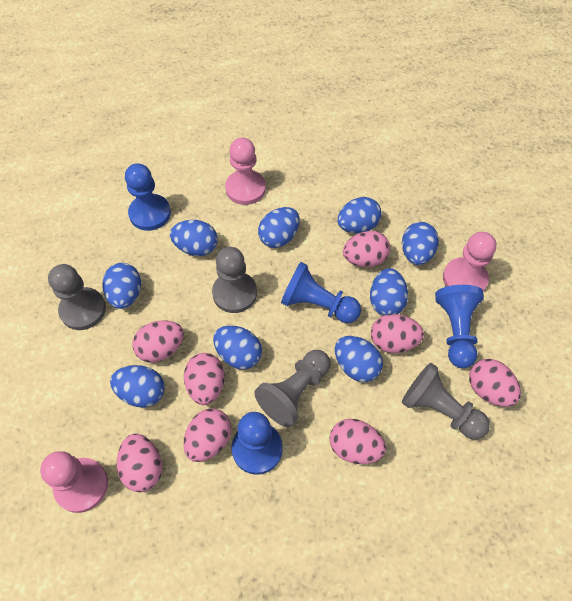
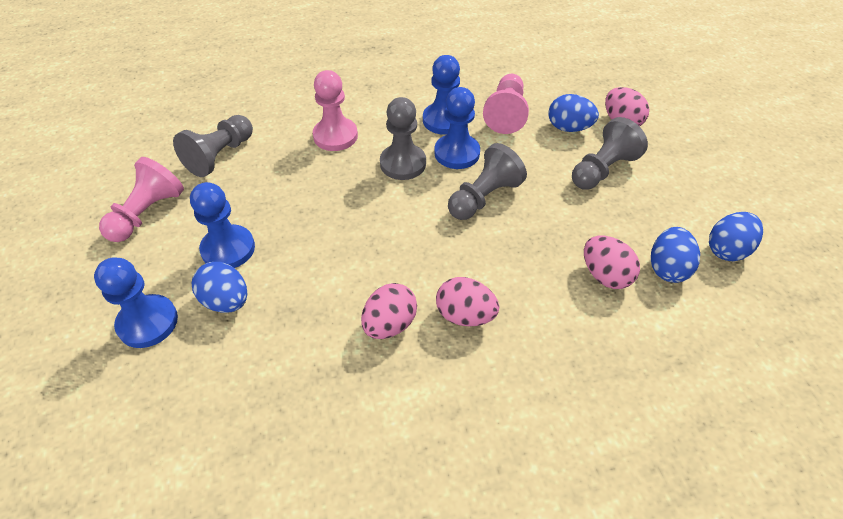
blue egg: [102,263,141,309] [110,365,165,408] [170,220,218,256] [213,325,262,370] [258,207,300,248] [335,336,383,382] [338,197,382,233] [370,268,408,316] [402,222,439,265] = 9 -> [192,262,247,313] [548,94,599,132] [651,227,700,283] [709,212,763,261] = 4
pink egg: [117,433,162,492] [132,320,184,363] [183,408,231,462] [184,353,225,405] [330,419,386,464] [343,231,390,267] [371,314,424,353] [469,359,521,407] = 8 -> [361,283,417,339] [436,277,499,326] [584,236,640,289] [605,87,649,127] = 4

